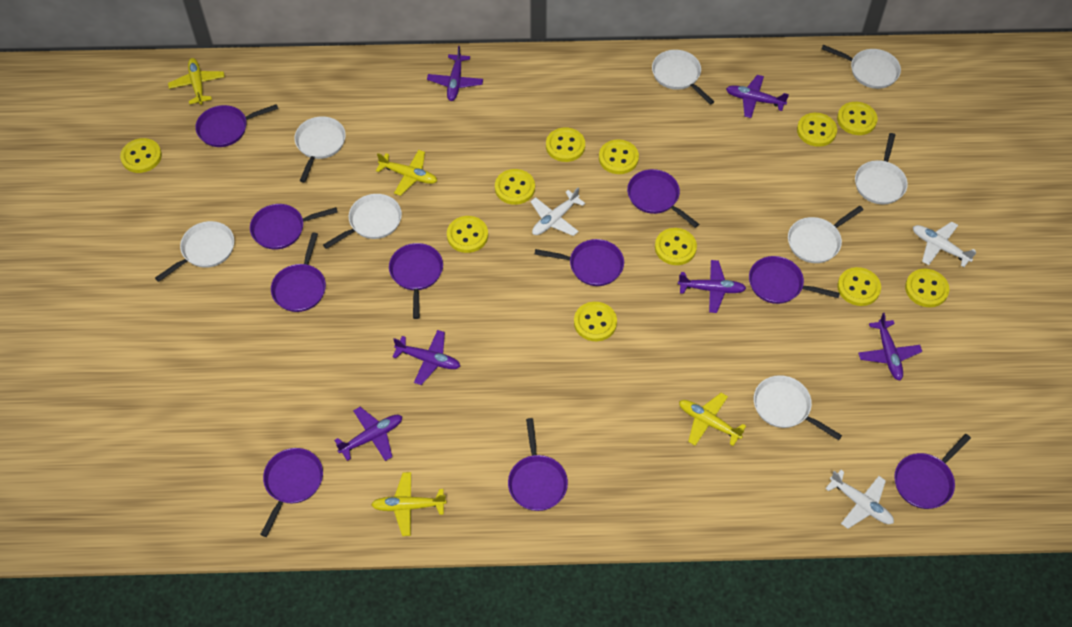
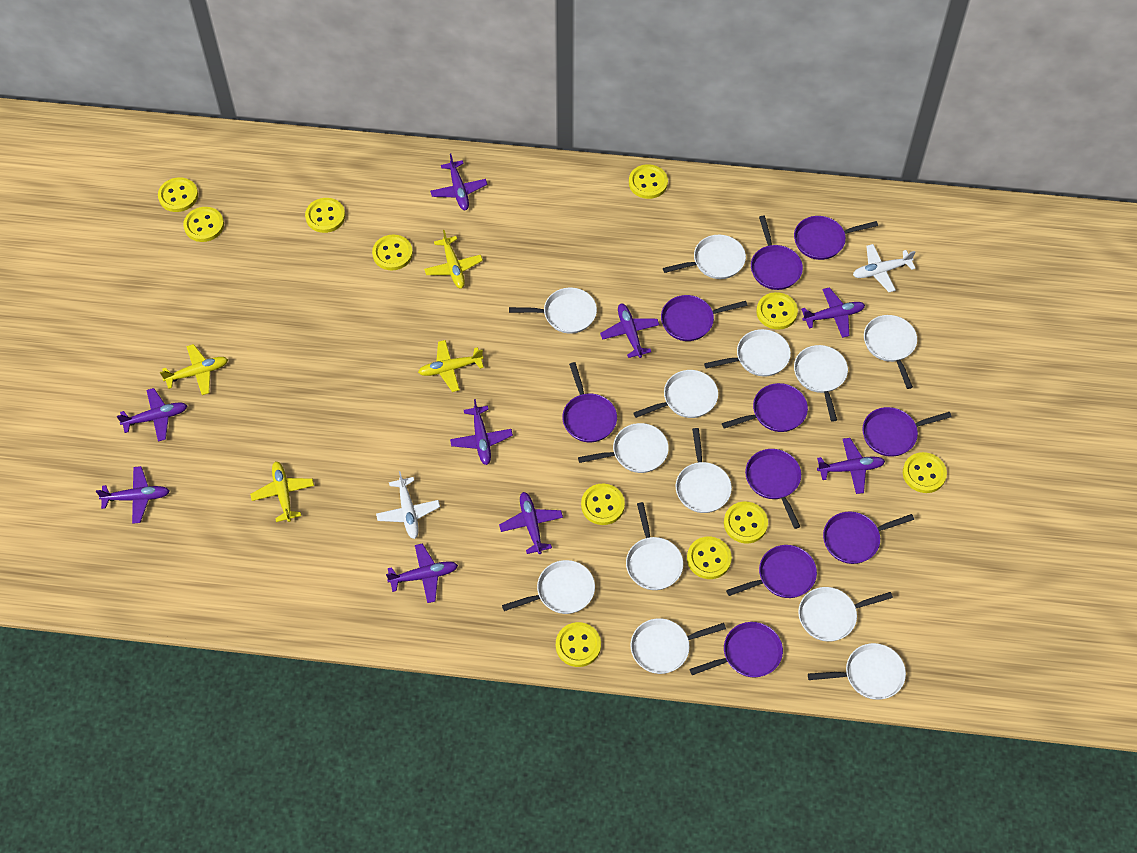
purple plane: [334,407,402,461] [392,330,460,385] [427,46,483,101] [678,260,746,313] [726,75,789,118] [858,313,922,381] = 6 -> [96,466,170,524] [117,388,187,441] [386,543,458,603] [430,153,488,210] [450,399,513,465] [499,492,563,554] [600,304,660,358] [801,287,865,338] [817,438,885,494] = 9
white pan: [155,221,234,282] [294,116,346,182] [323,194,402,249] [652,50,714,105] [754,375,842,440] [788,206,864,263] [821,45,901,89] [855,133,908,204] = 8 -> [502,560,595,614] [509,287,597,334] [578,423,669,473] [626,502,683,590] [630,618,726,674] [633,370,718,418] [663,235,746,279] [676,428,732,513] [704,329,791,377] [794,345,848,422] [798,587,893,642] [808,643,906,700] [864,315,917,389] = 13
white plane: [530,187,585,236] [825,470,894,529] [913,222,977,267] = 3 -> [376,471,440,539] [853,244,915,292] = 2

